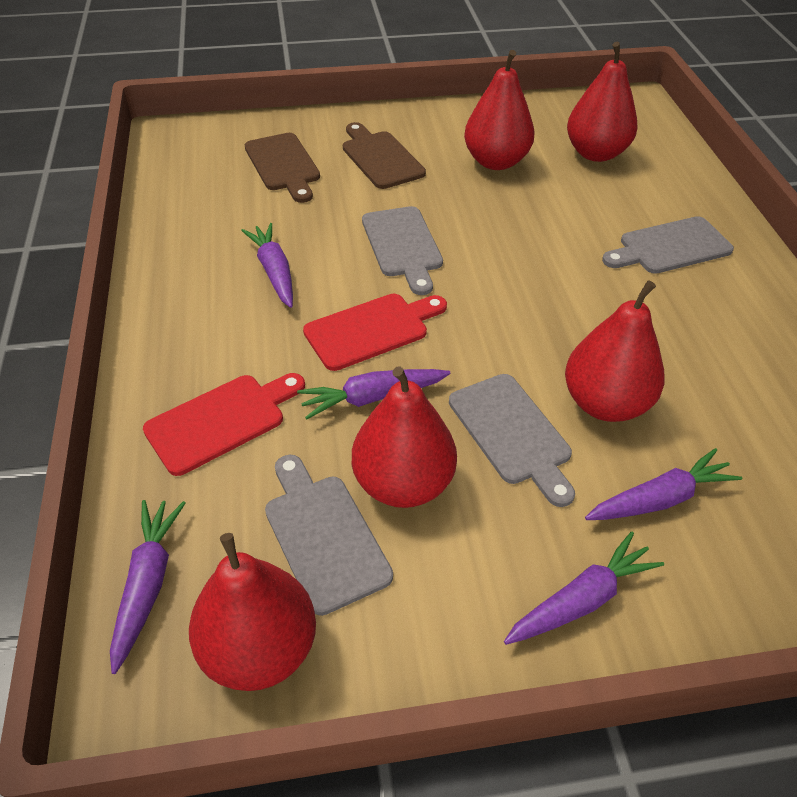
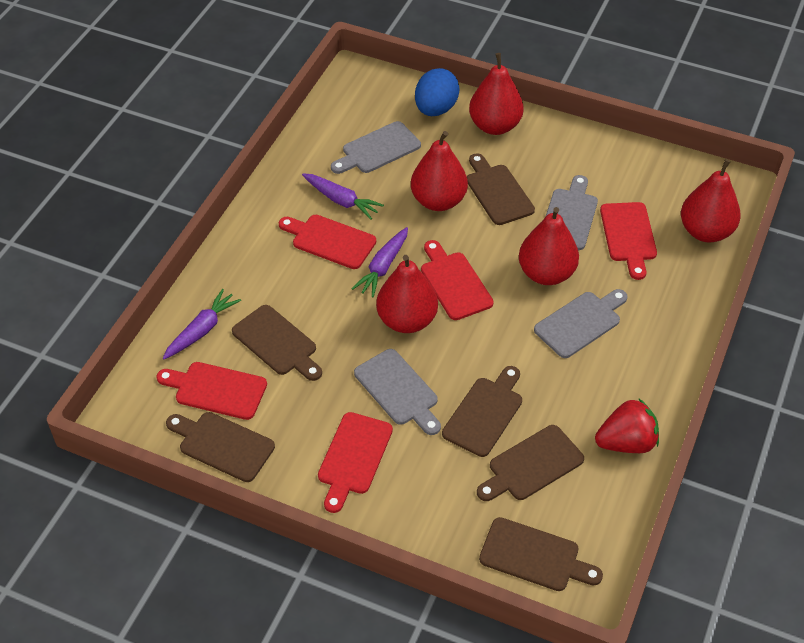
blue egg: none = 0 -> [415,68,460,116] = 1
brown cutting board: [245,133,320,203] [343,122,426,189] = 2 -> [166,412,275,482] [232,305,322,381] [442,366,522,457] [467,153,535,225] [477,425,584,501] [479,517,603,591] = 6
purple carrot: [110,500,186,674] [241,223,293,308] [297,369,450,420] [504,532,664,645] [585,448,742,520] = 5 -> [163,289,241,359] [302,173,384,220] [352,227,408,298] = 3
red cutting board: [143,373,305,476] [303,294,447,371] = 2 -> [156,362,267,420] [279,215,376,269] [318,412,393,513] [421,240,494,320] [600,202,657,280] = 5
red strawberry: none = 0 -> [595,399,659,453] = 1

